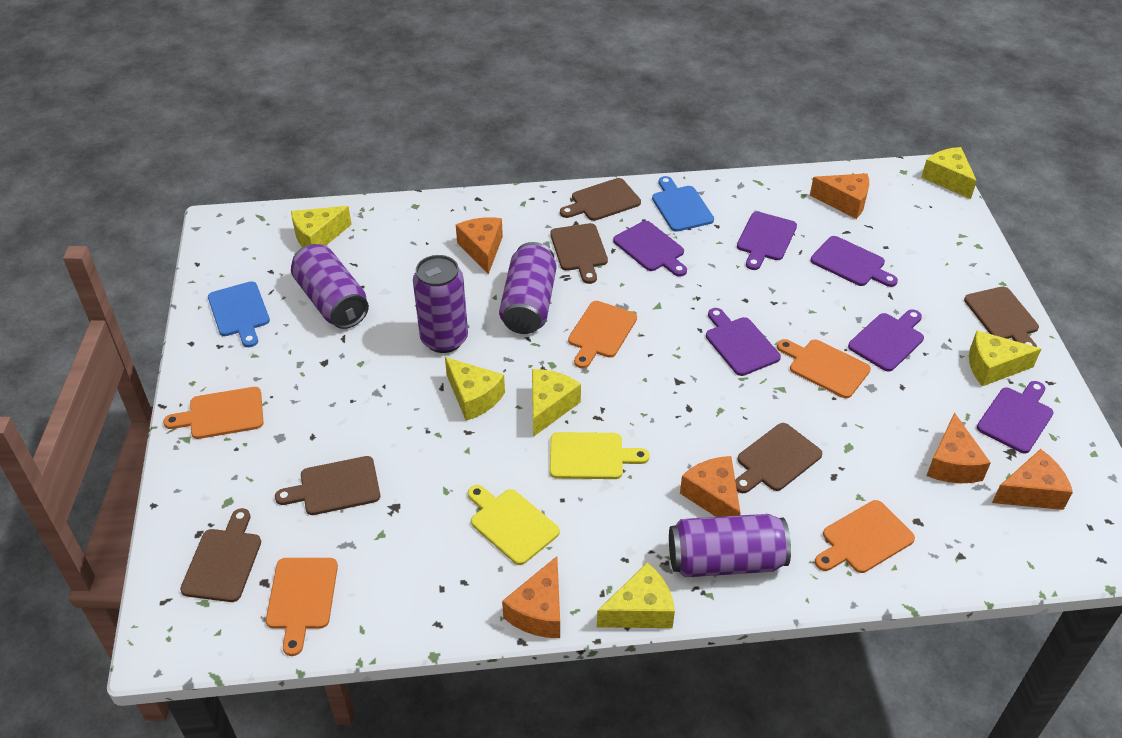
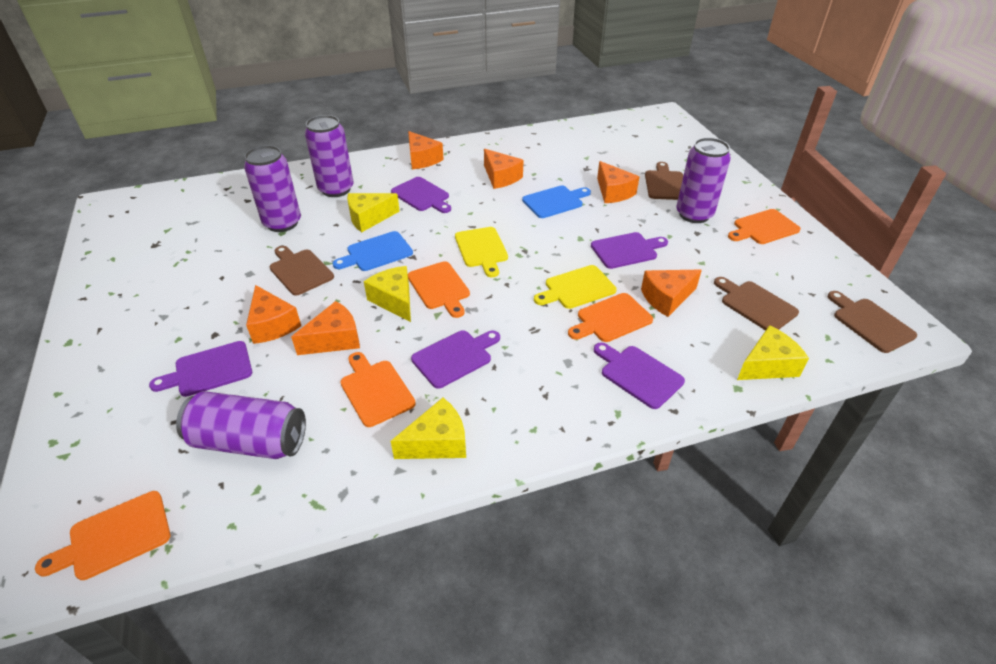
brown cutting board: [180,508,261,602] [275,456,380,515] [550,223,608,284] [560,178,641,221] [735,423,822,493] [964,287,1039,347] = 6 -> [270,246,334,296] [645,162,683,200] [714,277,799,331] [827,291,917,353] = 4
purple cutting board: [613,221,687,277] [706,308,781,376] [737,212,797,270] [810,236,898,287] [848,309,924,372] [977,381,1054,454] = 6 -> [149,341,252,397] [391,177,451,213] [411,330,500,389] [591,232,668,269] [594,343,685,409] = 5
yellow cheese: [291,206,352,247] [445,357,505,421] [532,369,581,437] [597,563,675,628] [921,147,977,199] [969,331,1041,386] = 6 -> [347,193,400,232] [364,266,411,322] [390,398,466,459] [737,325,809,380] = 4

